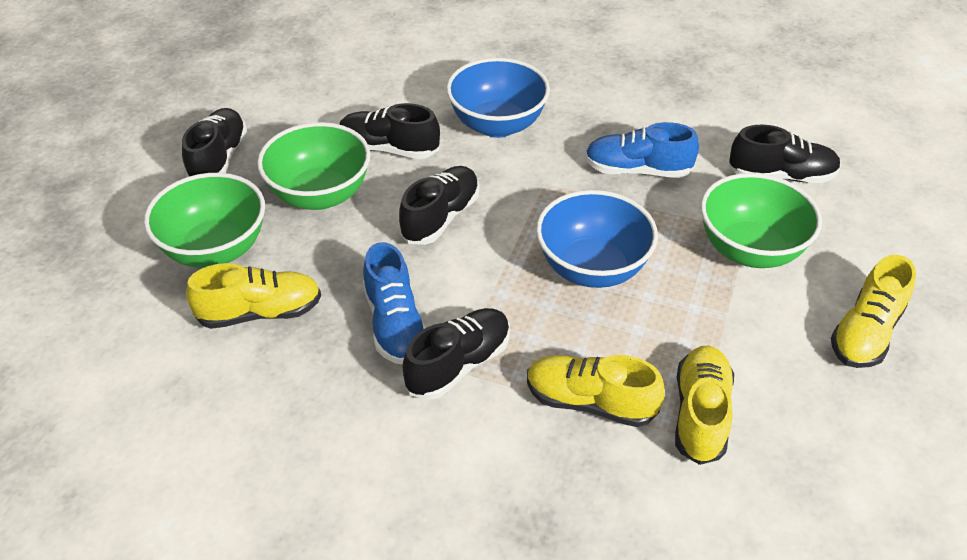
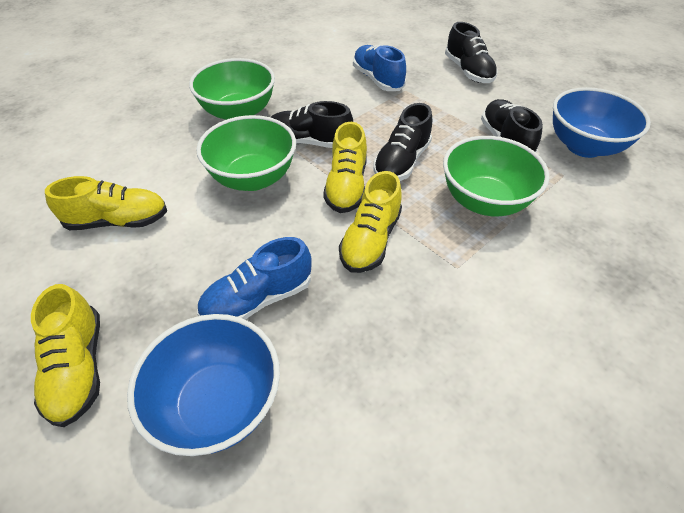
black shoe: [182,108,247,177] [339,103,440,159] [399,166,479,245] [402,308,510,400] [728,125,841,183] = 5 -> [270,101,353,148] [373,103,432,181] [445,22,497,83] [481,99,543,153] = 4

